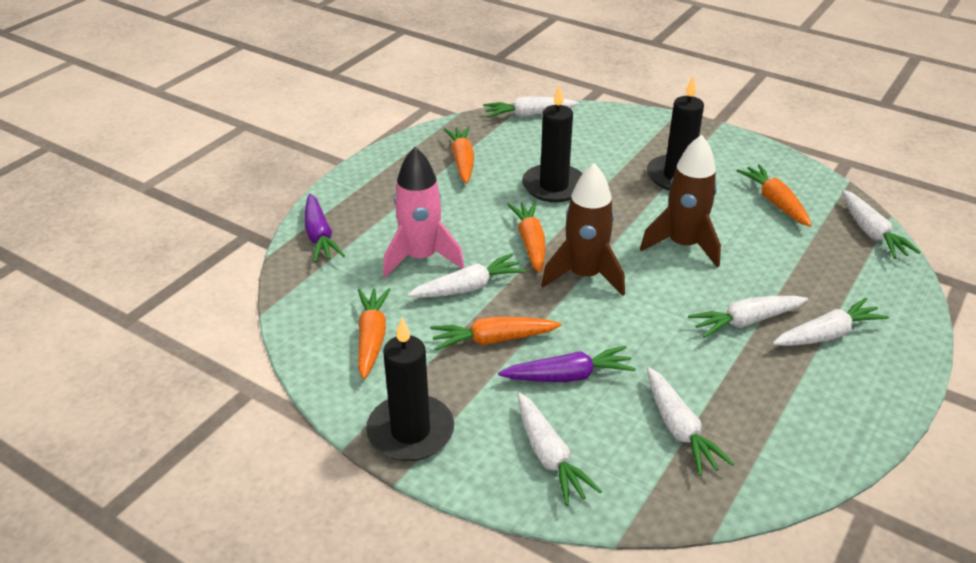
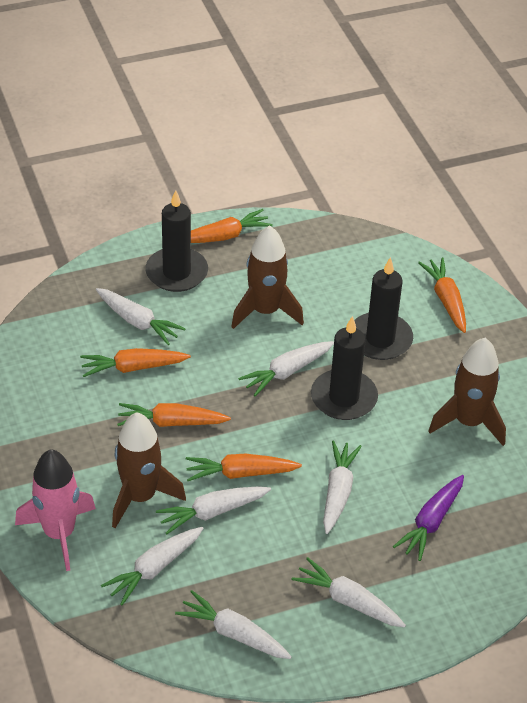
brown rocket: [541,163,625,296] [640,135,721,267] = 2 -> [112,412,186,528] [231,225,304,329] [428,338,506,446] = 3
purple carrot: [305,194,345,263] [498,346,636,382] = 2 -> [393,475,464,561] = 1

